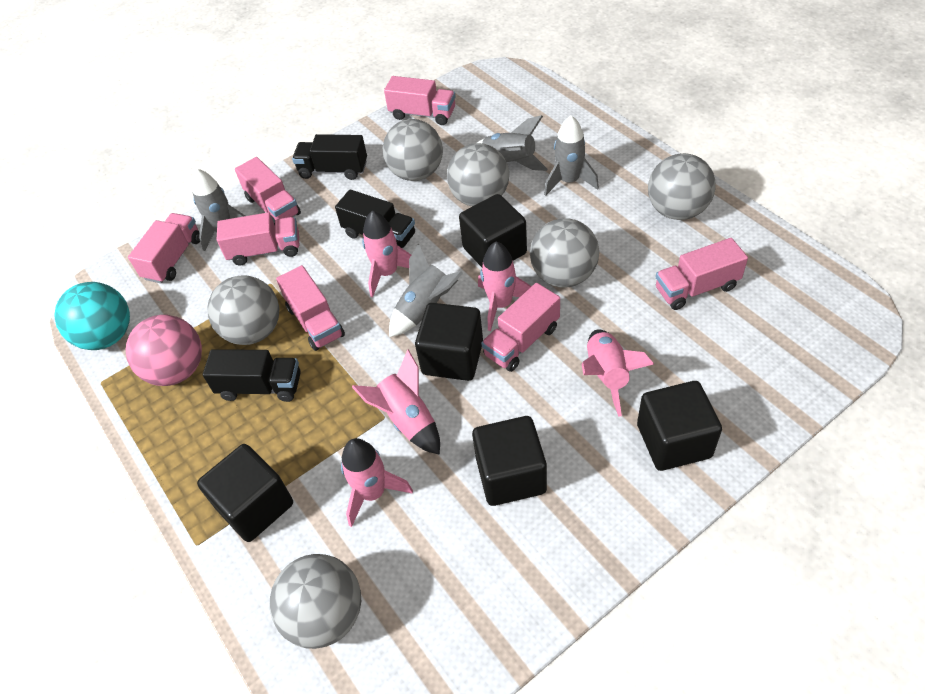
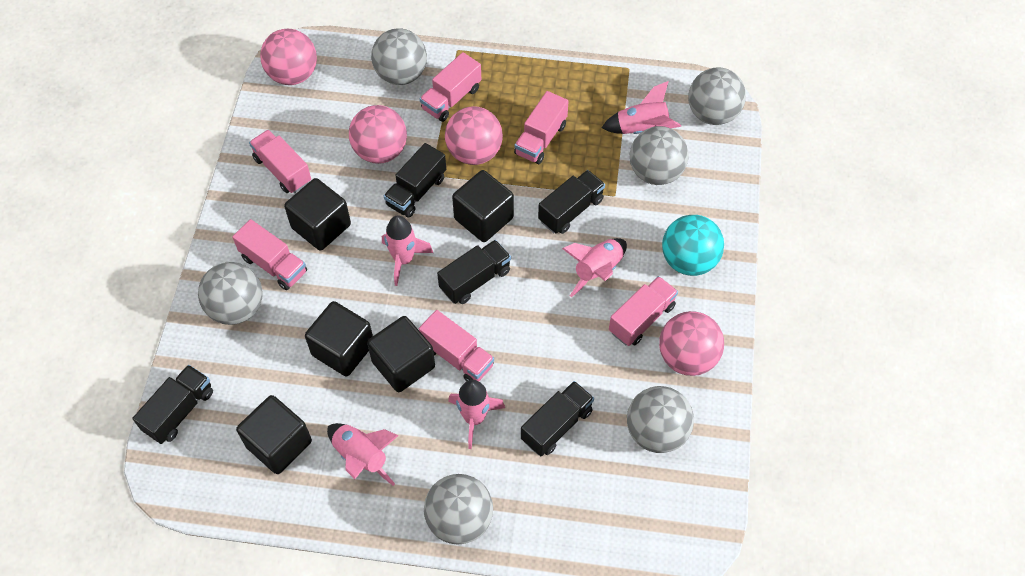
black truck: [203,349,301,402] [292,134,367,180] [335,190,415,248] = 3 -> [132,365,213,444] [384,143,446,218] [437,240,511,304] [521,381,594,456] [538,170,605,234] = 5
grey rocket: [192,169,245,251] [389,243,463,337] [477,115,548,171] [544,115,599,196] = 4 -> none = 0
pink ball: [126,315,202,386] = 1 -> [260,29,317,85] [349,105,407,164] [445,106,503,165] [659,311,724,376] = 4
pink truck: [128,213,200,283] [217,212,299,265] [235,157,301,225] [276,265,345,351] [384,76,456,125] [481,283,560,372] [656,238,748,310] = 7 -> [232,219,307,290] [249,130,311,193] [419,310,494,382] [420,52,481,122] [514,91,569,164] [609,276,678,346] = 6

